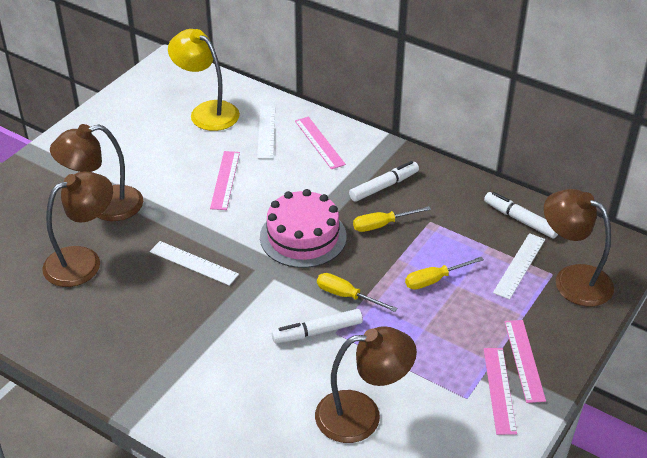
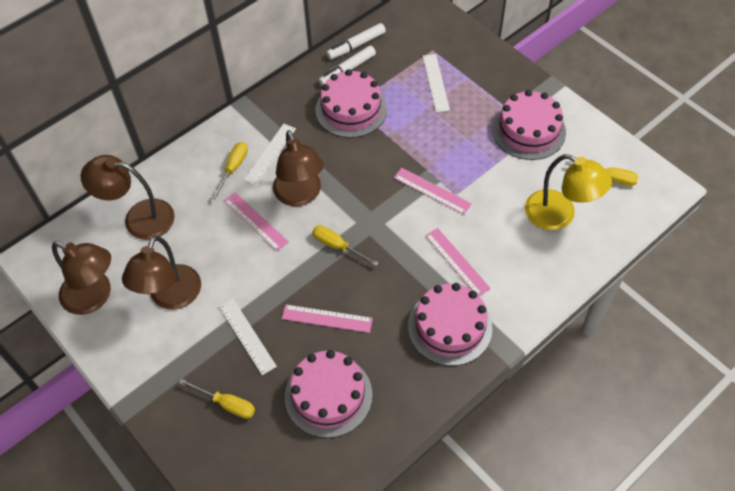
pink cake: [260,189,347,268] = 1 -> [285,350,373,438] [316,69,387,138] [408,283,492,366] [492,90,566,160] = 4
white marker: [272,309,363,343] [349,161,419,202] [484,192,558,239] = 3 -> [318,45,376,86] [326,23,386,60] = 2
yellow screwdriver: [317,273,397,312] [353,206,431,232] [405,257,484,290] = 3 -> [179,379,255,419] [212,142,248,200] [312,225,379,266] [565,161,638,186] = 4

